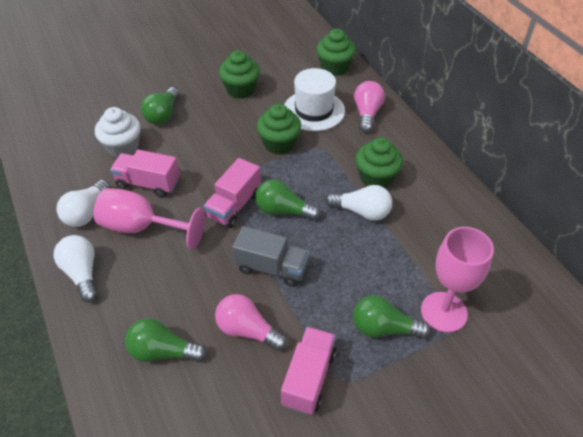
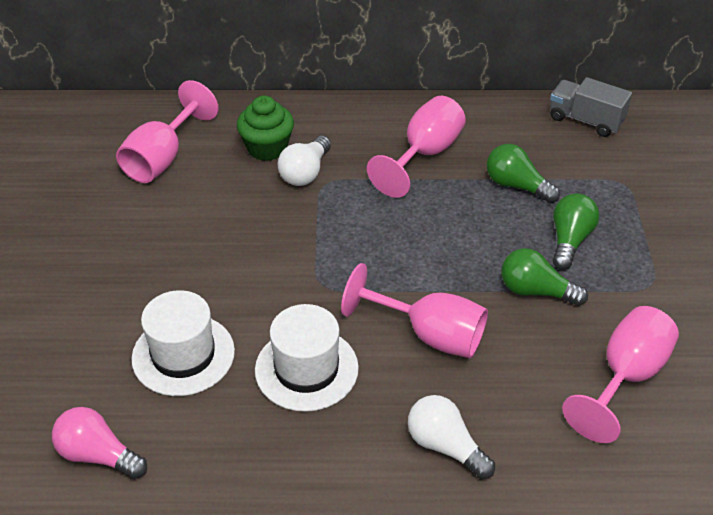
green cupcake: [219,50,260,99] [257,104,302,155] [316,29,356,76] [355,137,403,188] = 4 -> [237,95,294,161] = 1
green light bulb: [125,318,207,362] [141,87,180,125] [255,179,320,220] [353,295,430,339] = 4 -> [487,144,560,203] [501,248,588,306] [553,194,599,270] = 3
pink goblet: [93,188,205,250] [421,227,494,333] = 2 -> [116,80,219,183] [341,263,488,358] [367,96,466,198] [562,306,679,443] = 4
pink light bulb: [215,294,287,351] [354,81,385,133] = 2 -> [52,407,147,479] = 1
pink truck: [110,150,180,197] [204,158,261,228] [281,327,336,415] = 3 -> none = 0
white cupcake: [95,107,141,158] = 1 -> none = 0
white hat: [284,68,345,131] = 1 -> [131,290,235,396] [255,304,359,412] = 2
white light bulb: [53,235,98,303] [56,179,110,227] [325,185,392,221] = 3 -> [278,136,331,186] [408,395,495,479] = 2

